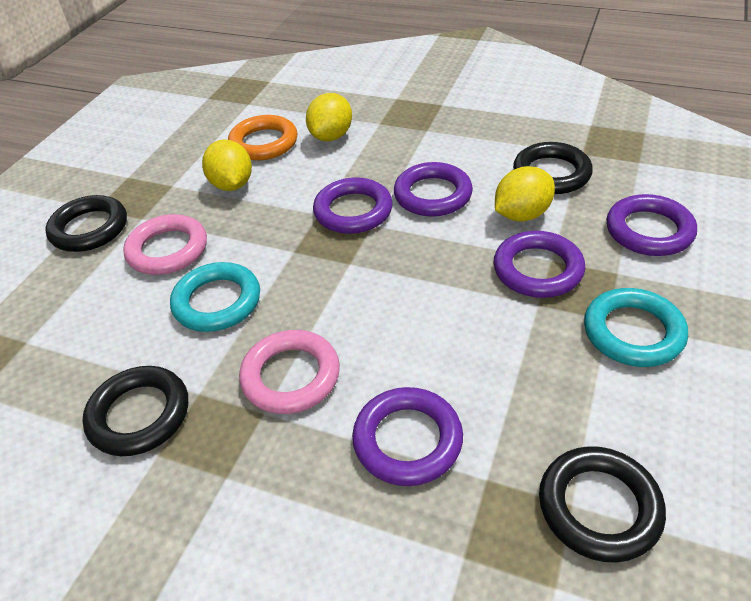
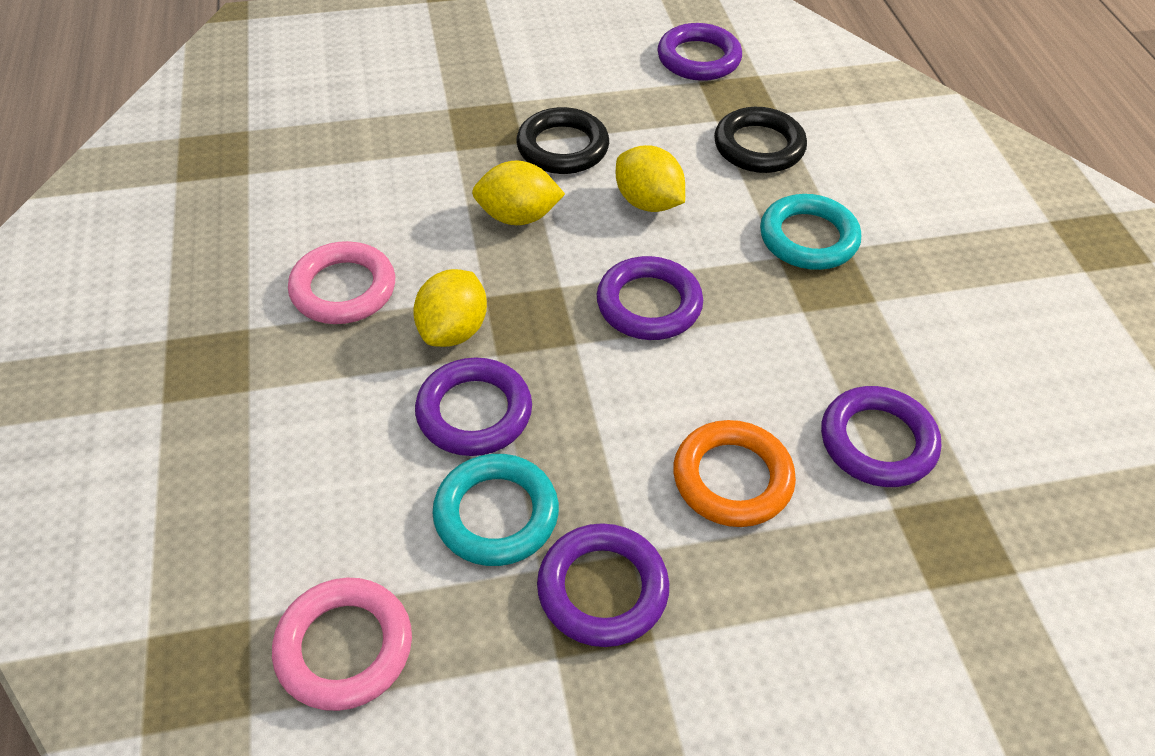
black ring: [45,195,127,252] [82,366,188,456] [513,142,593,194] [539,446,666,563] = 4 -> [516,107,609,174] [714,107,807,173] = 2

